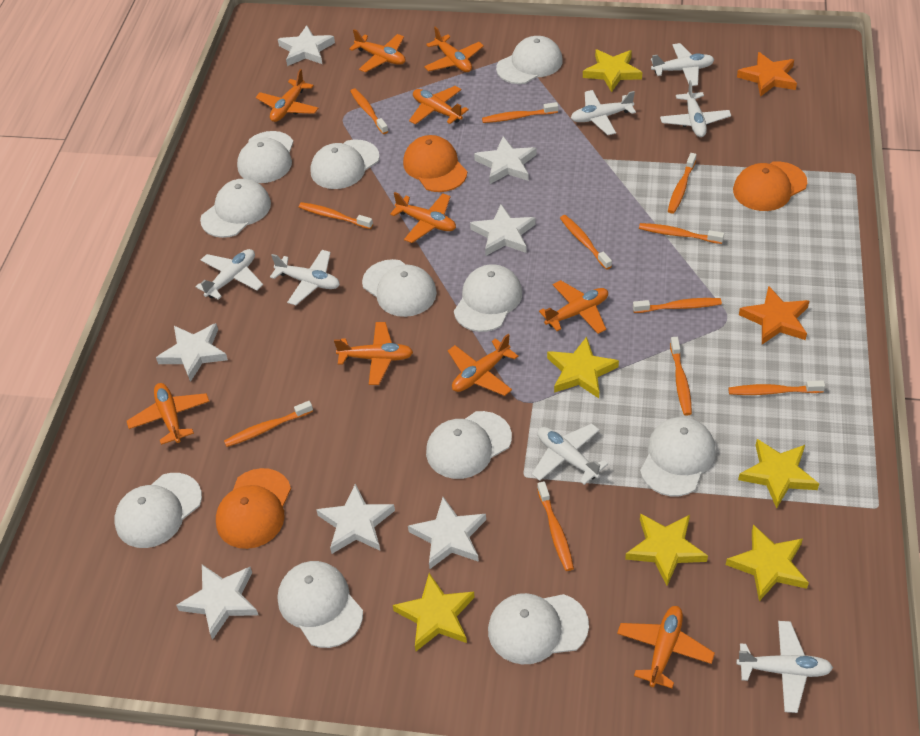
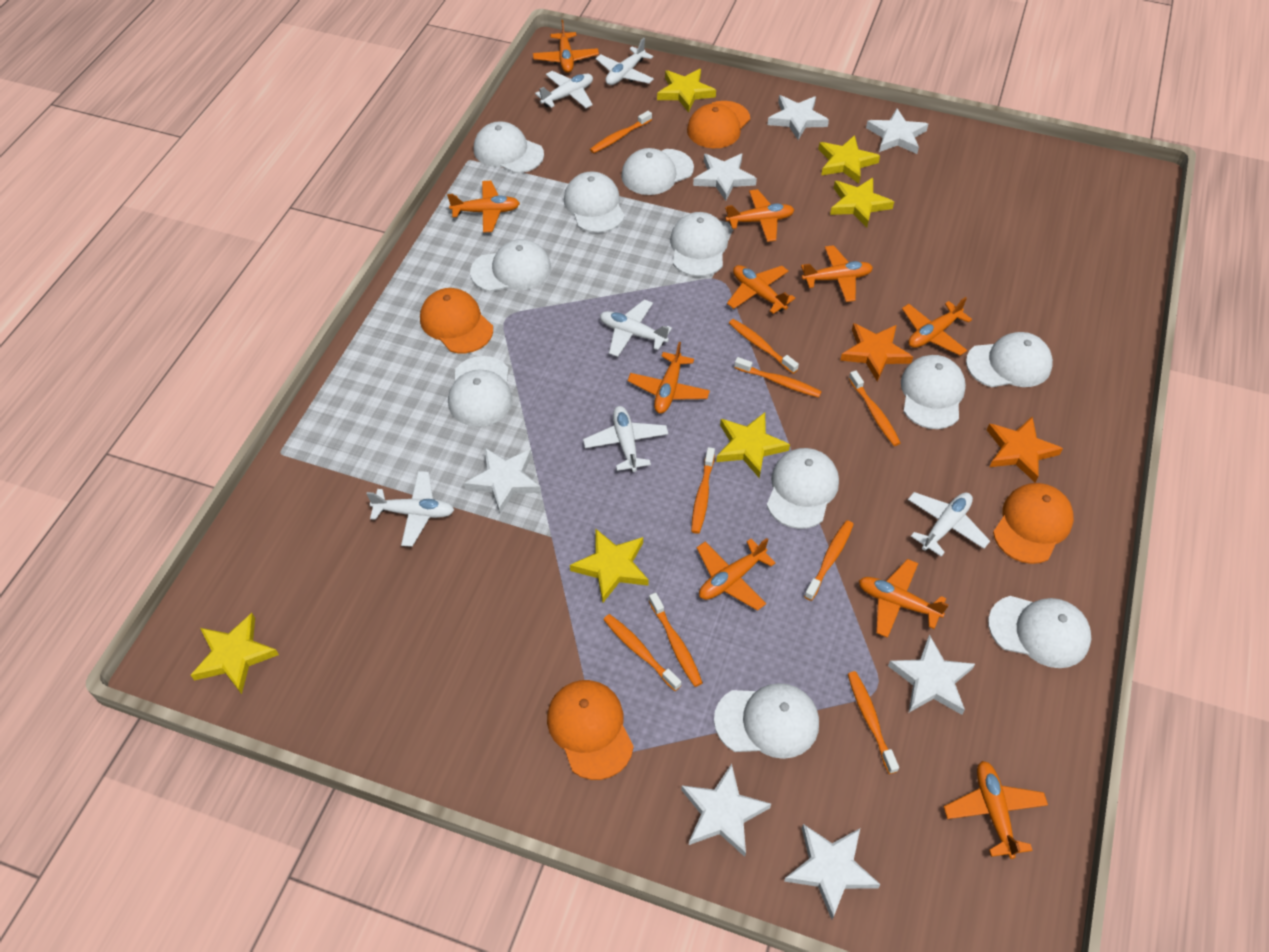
orange cap: [216,468,291,549] [403,135,467,192] [733,162,807,211] = 3 -> [420,288,493,353] [547,680,634,780] [687,101,750,148] [993,483,1074,564] = 4
orange toothbrush: [224,401,313,447] [299,202,373,229] [350,88,388,134] [482,102,558,123] [537,481,574,571] [560,215,612,270] [633,298,722,313] [639,223,724,244] [668,153,696,214] [670,337,692,416] [728,380,825,395] = 11 -> [590,111,652,153] [603,614,681,691] [649,593,703,687] [691,447,715,534] [729,319,799,374] [734,357,822,398] [804,520,854,601] [848,671,899,774] [849,370,900,446] = 9
white plane: [196,249,263,300] [270,250,340,305] [532,424,608,485] [571,90,636,135] [651,43,715,86] [660,80,731,137] [736,621,833,713] = 7 -> [366,471,454,547] [535,71,593,108] [583,406,668,472] [596,38,654,85] [600,299,672,357] [908,492,990,557] = 6

